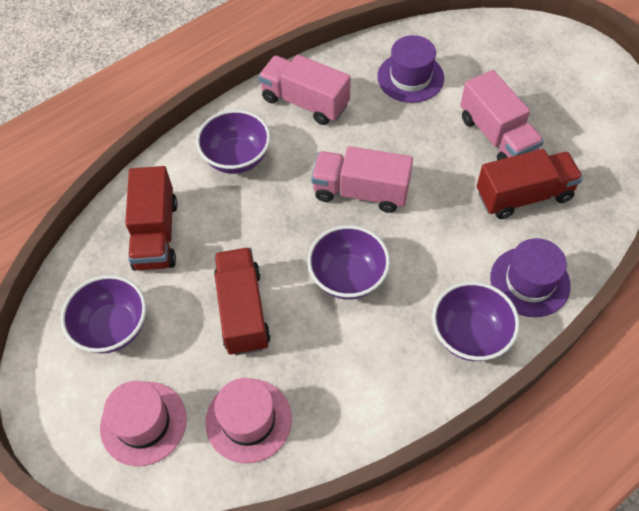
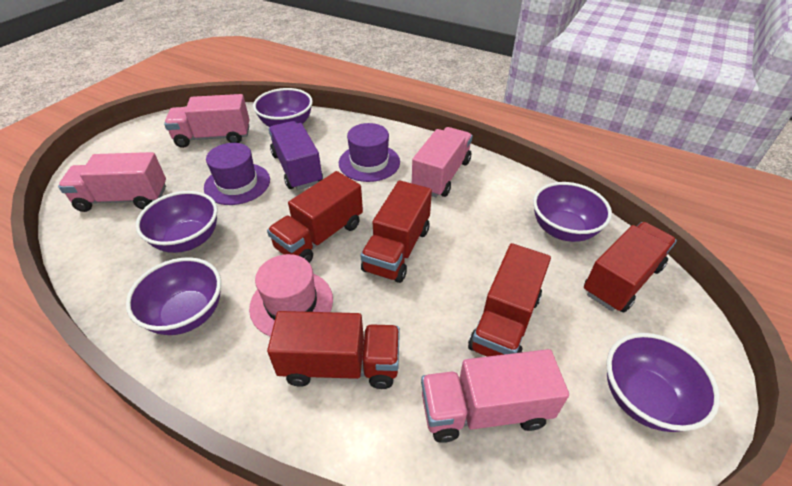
pink hat: [100,381,187,466] [206,378,292,464] = 2 -> [249,254,333,337] = 1
pink truck: [258,54,351,125] [311,146,413,213] [460,70,544,160] = 3 -> [58,152,166,212] [164,94,250,148] [412,127,473,197] [421,349,569,443] = 4
purple bowl: [61,275,146,353] [196,110,271,174] [307,225,390,300] [432,281,520,361] = 4 -> [126,257,221,335] [135,191,218,253] [253,88,313,127] [533,182,612,242] [607,333,720,432] = 5
purple truck: none = 0 -> [268,121,323,190] = 1
red truck: [125,166,178,271] [214,247,271,355] [477,149,583,219] = 3 -> [267,171,363,263] [267,311,400,389] [360,180,432,283] [468,243,551,357] [584,222,677,312] = 5

